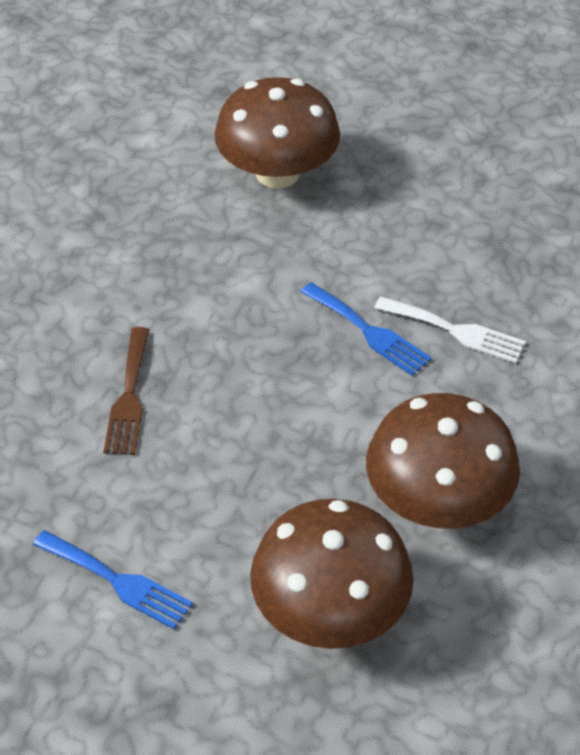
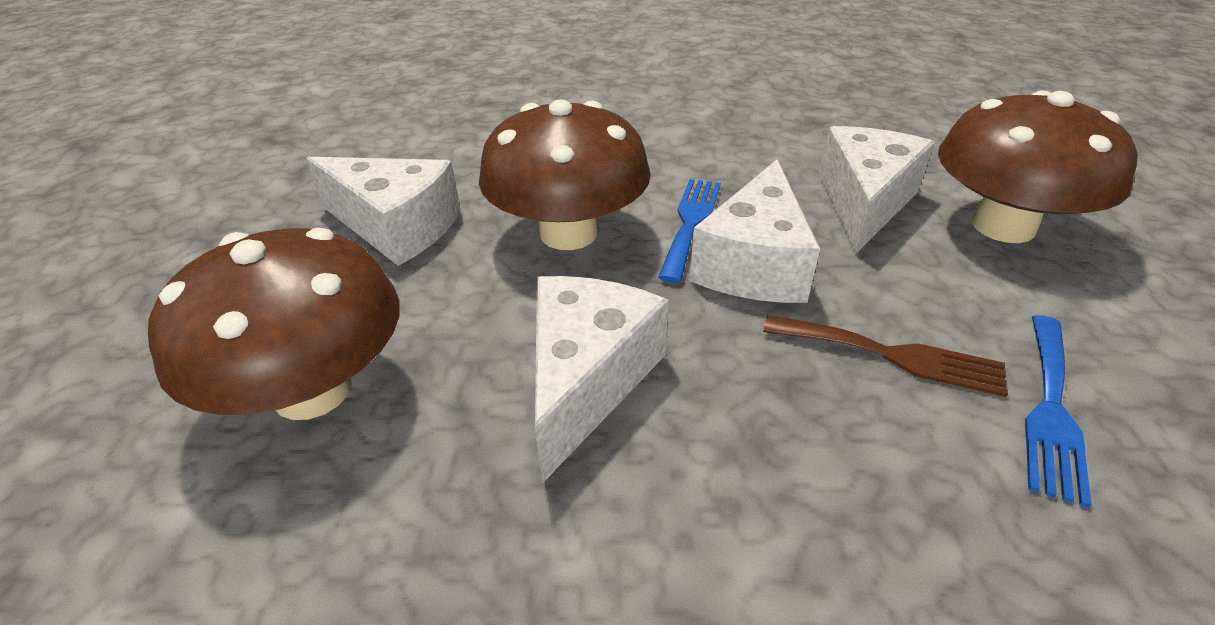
white cheese: none = 0 -> [306,157,461,266] [535,276,669,483] [689,160,820,303] [819,126,935,255] = 4
white fork: [374,296,526,363] = 1 -> none = 0

